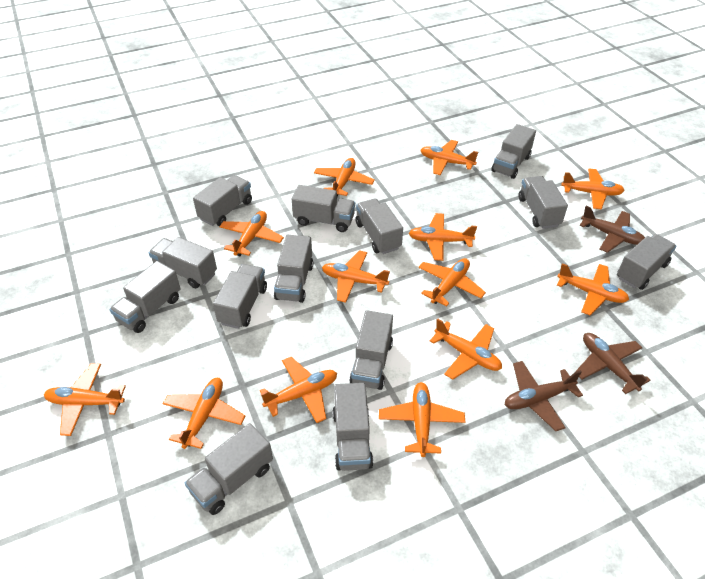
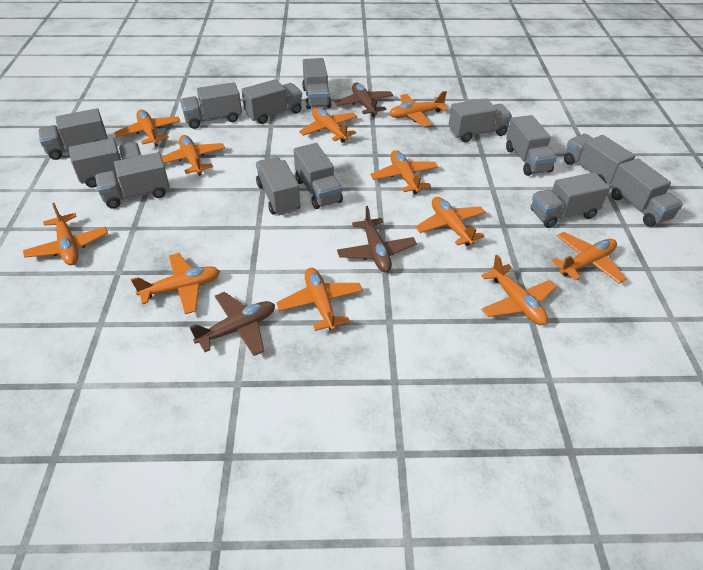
orange plane: [44,363,126,436] [163,378,245,449] [219,211,284,256] [260,357,337,423] [314,158,375,197] [322,250,390,303] [379,382,465,457] [409,213,477,261] [418,258,486,307] [421,140,478,175] [430,318,502,380] [557,263,629,316] [561,168,625,209] = 13 -> [23,203,108,265] [114,110,181,147] [131,253,220,314] [162,135,225,176] [276,268,363,331] [299,108,357,143] [370,150,438,194] [389,91,448,127] [415,197,486,246] [481,255,557,325] [551,232,626,284] = 11

